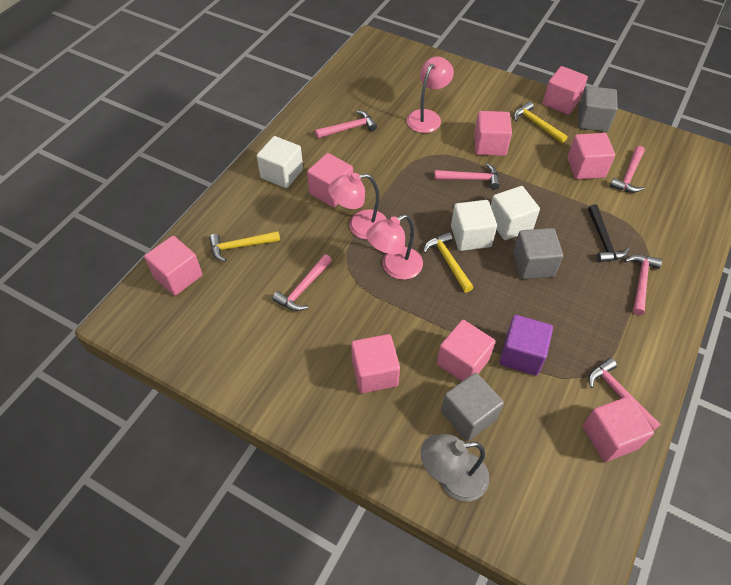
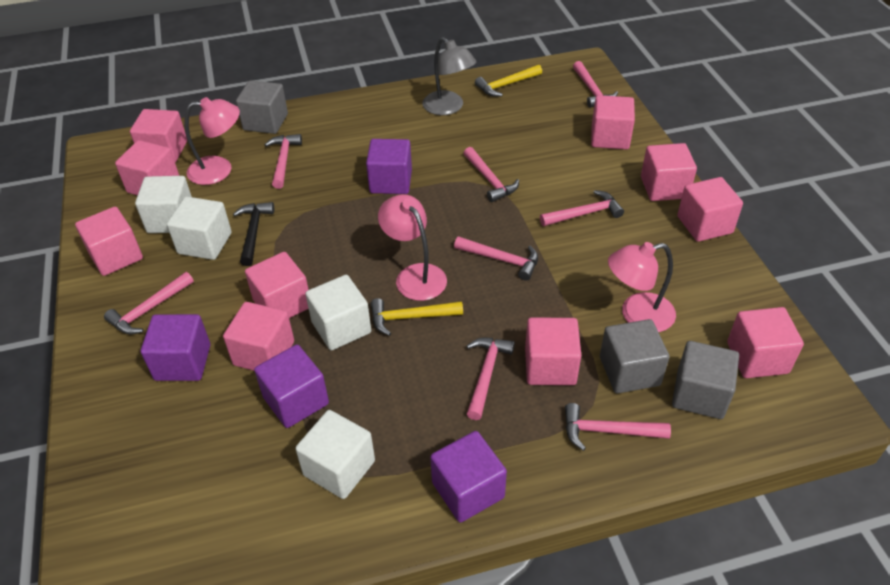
pink cube: [144,236,202,296] [307,153,353,207] [351,334,400,393] [437,320,495,381] [474,111,512,156] [543,66,588,115] [567,133,615,179] [583,396,654,462] = 8 -> [75,207,143,276] [115,140,179,195] [130,109,187,162] [223,302,294,371] [245,252,309,318] [525,317,581,385] [591,95,635,150] [641,143,697,201] [677,177,743,242] [727,307,804,378] = 10
pink hammer: [272,254,332,311] [315,110,377,138] [434,163,500,189] [588,358,661,431] [610,146,645,193] [625,255,662,315] = 6 -> [104,272,194,334] [264,134,302,189] [454,236,538,281] [464,147,519,202] [467,338,515,420] [540,190,624,226] [565,403,671,451] [573,61,618,108] = 8
purple cube: [499,315,553,376] = 1 -> [141,314,210,381] [254,345,329,428] [366,139,412,194] [430,431,507,523] = 4
white cube: [257,136,303,188] [451,200,497,251] [491,186,540,240] = 3 -> [135,176,192,233] [167,197,232,260] [295,410,375,499] [305,275,371,350] = 4
yellow hammer: [209,231,280,262] [423,232,474,293] [514,101,567,143] = 3 -> [371,298,463,336] [475,65,542,97] = 2

